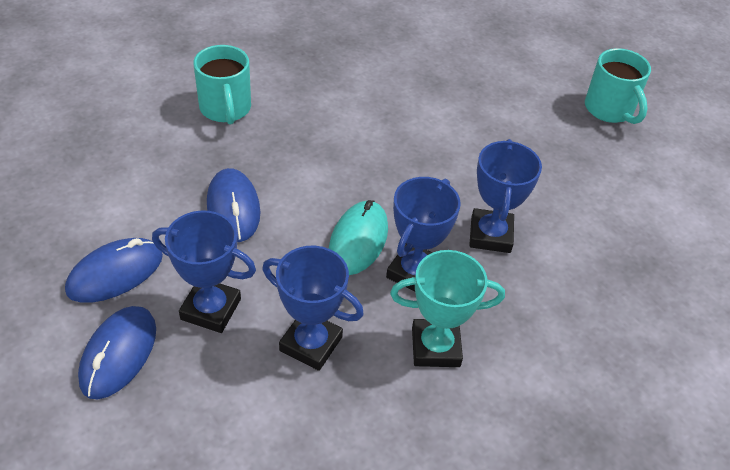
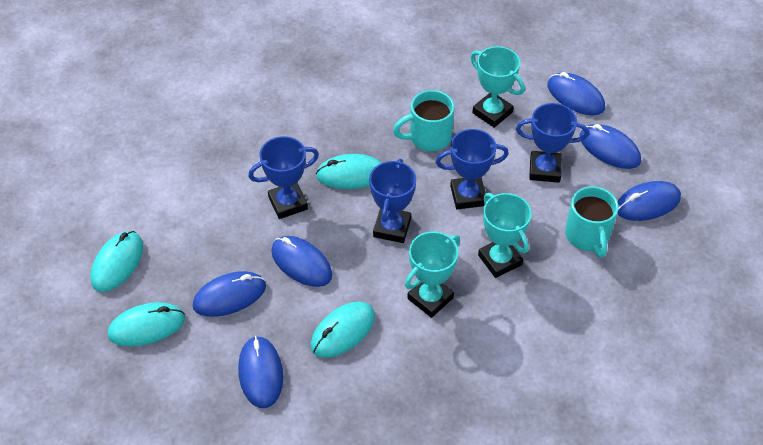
blue mouse: [65,238,163,303] [78,306,156,399] [207,168,260,242] = 3 -> [193,271,266,317] [238,336,283,408] [271,236,332,287] [547,72,605,115] [580,124,641,169] [617,181,681,221] = 6
turquoise mouse: [329,200,388,275] = 1 -> [90,231,143,292] [108,302,185,347] [311,302,375,358] [316,154,381,189] = 4
turquoise trophy: [390,250,505,367] = 1 -> [405,231,460,318] [470,46,525,128] [478,193,532,278] = 3

